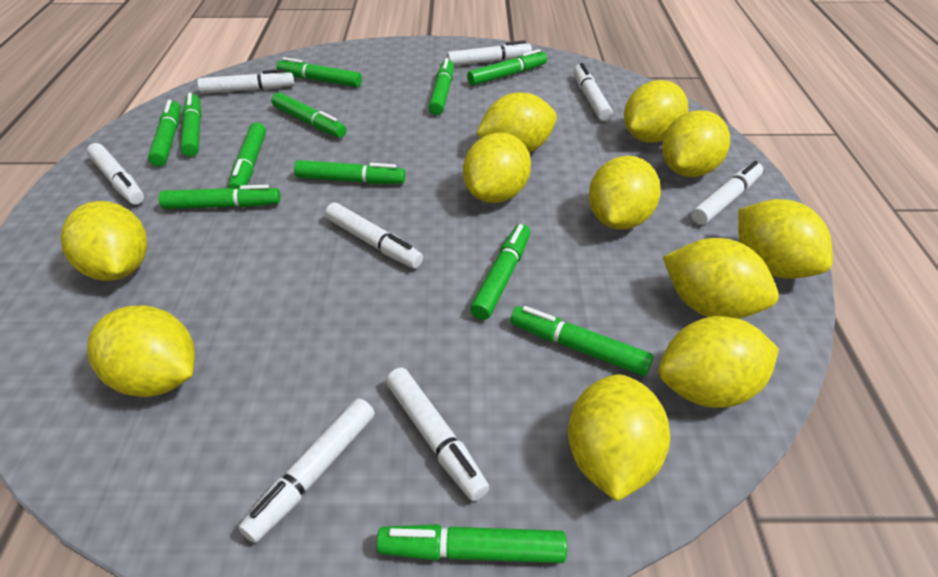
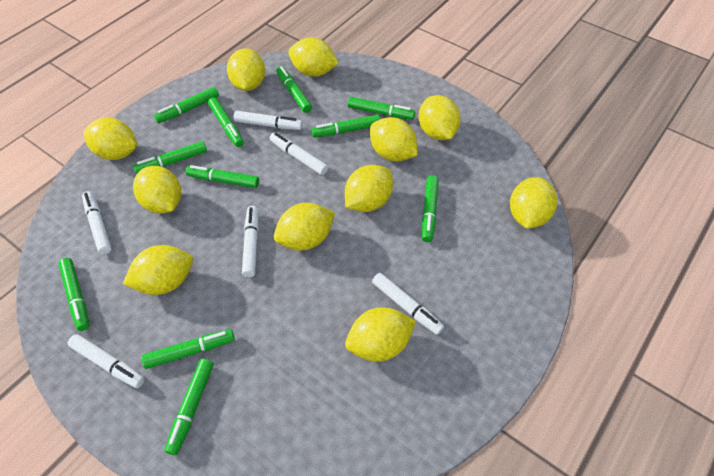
green marker: [148,100,181,167] [159,185,281,209] [180,93,202,157] [228,123,266,189] [272,92,347,138] [277,57,362,87] [294,160,406,184] [377,524,567,563] [428,58,454,115] [467,49,547,86] [470,224,530,320] [510,306,653,376] = 12 -> [58,258,89,331] [133,141,207,174] [141,329,235,369] [154,87,219,123] [165,359,213,455] [186,165,259,188] [208,97,244,147] [276,66,312,113] [311,115,380,138] [348,97,415,120] [422,175,439,242] = 11
white marker: [87,143,144,204] [197,69,294,94] [238,398,375,543] [325,203,423,268] [386,368,489,501] [447,40,532,66] [573,63,613,121] [691,161,763,225] = 8 -> [68,334,145,388] [82,191,112,255] [234,111,303,130] [242,206,259,277] [269,132,328,175] [372,273,444,335] = 6

